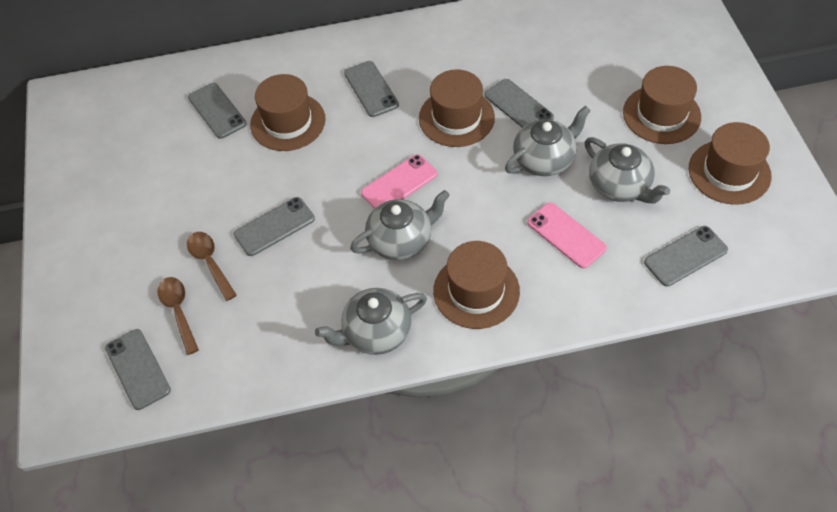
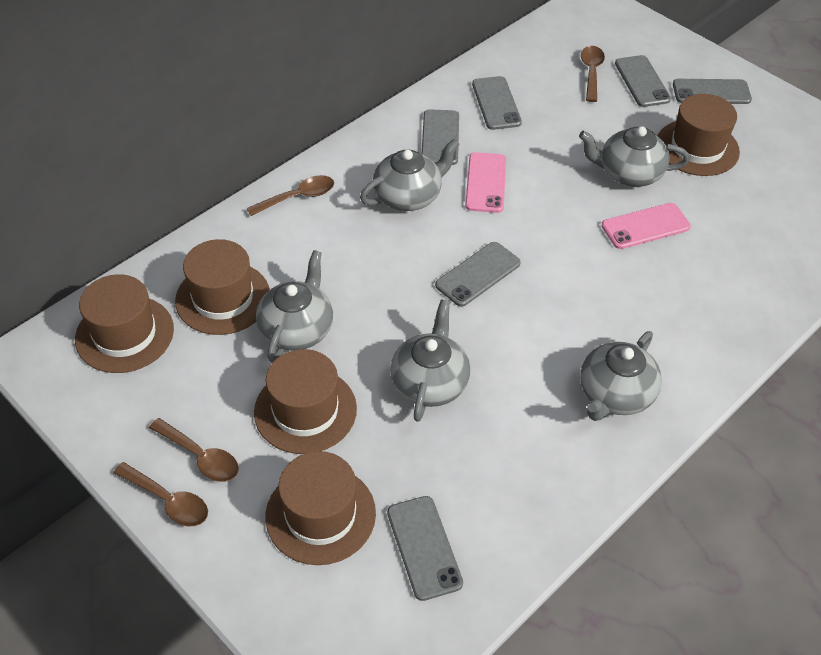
brown spoon: [157,277,199,355] [187,232,237,301] = 2 -> [113,462,208,526] [149,418,239,482] [247,175,334,216] [581,46,605,102] = 4
grey teapot: [315,288,427,355] [350,190,450,260] [505,105,591,176] [585,137,670,203] = 4 -> [256,250,333,363] [360,139,460,211] [390,300,470,422] [579,126,690,187] [580,331,662,421] = 5

